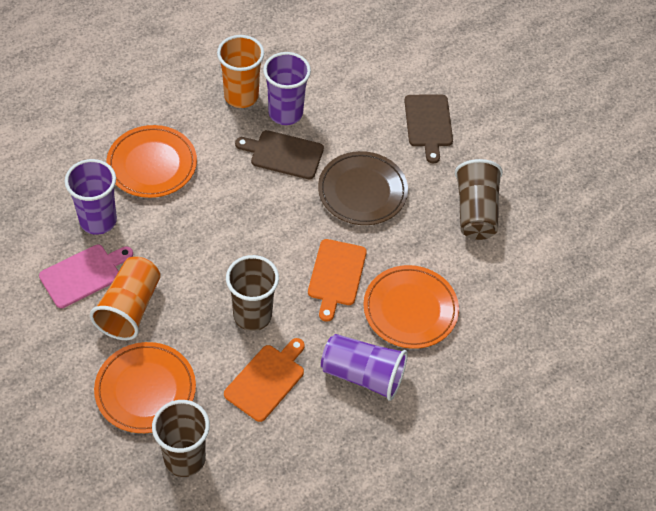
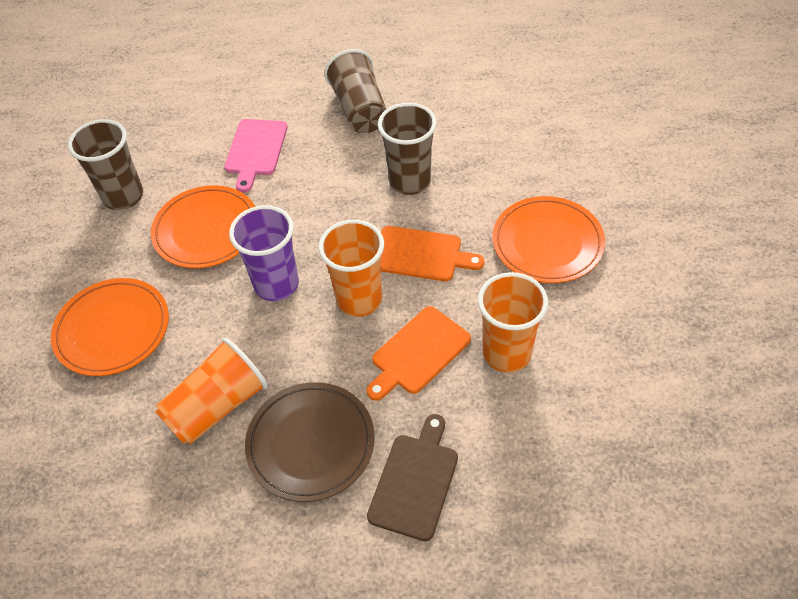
brown cutting board: [235,130,324,179] [404,94,453,164] = 2 -> [367,414,458,541] = 1
orange cup: [90,257,161,340] [217,35,264,108] = 2 -> [155,338,268,445] [319,220,384,317] [478,272,548,373] = 3
purple cup: [65,159,117,235] [263,52,311,125] [321,334,408,401] = 3 -> [229,205,299,301] = 1

